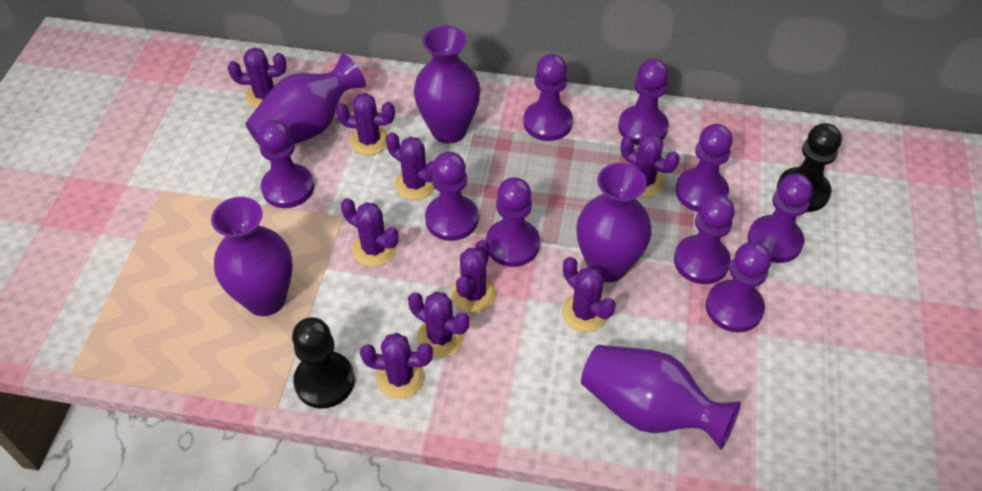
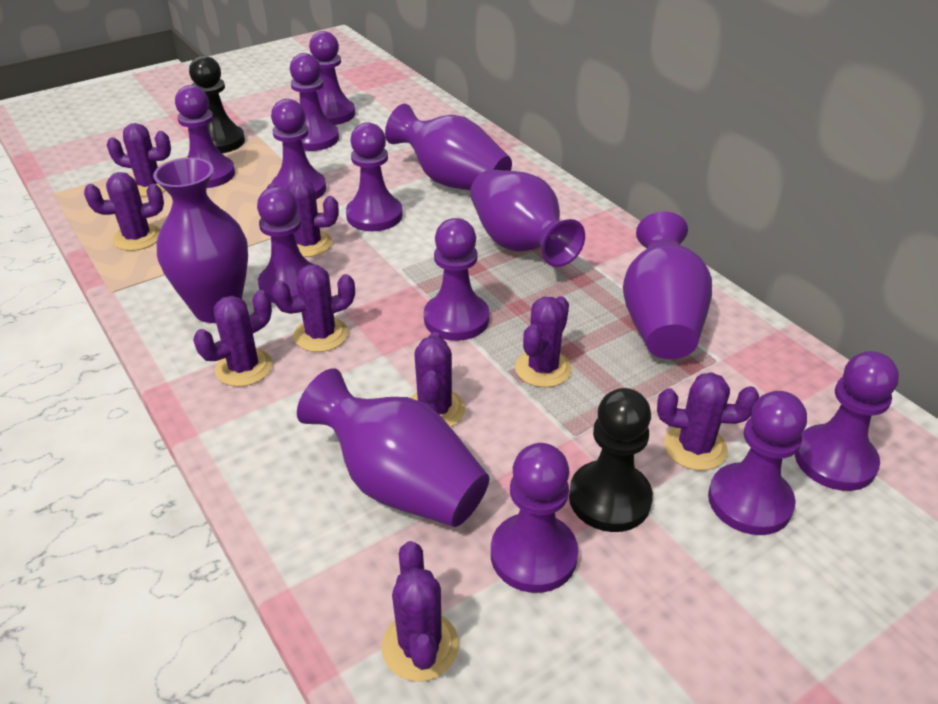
purple pawn: [258,120,314,208] [425,152,478,241] [486,177,540,267] [523,54,573,141] [618,59,669,145] [674,194,735,284] [675,124,733,212] [706,242,771,332] [748,173,813,263] = 9 -> [175,85,235,188] [257,186,314,303] [271,99,326,199] [290,53,339,151] [309,31,355,125] [346,122,403,231] [424,218,489,341] [491,443,578,593] [708,391,807,535] [795,351,899,491] = 10

